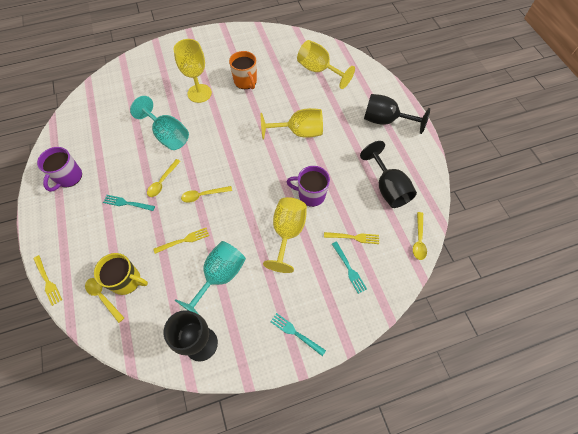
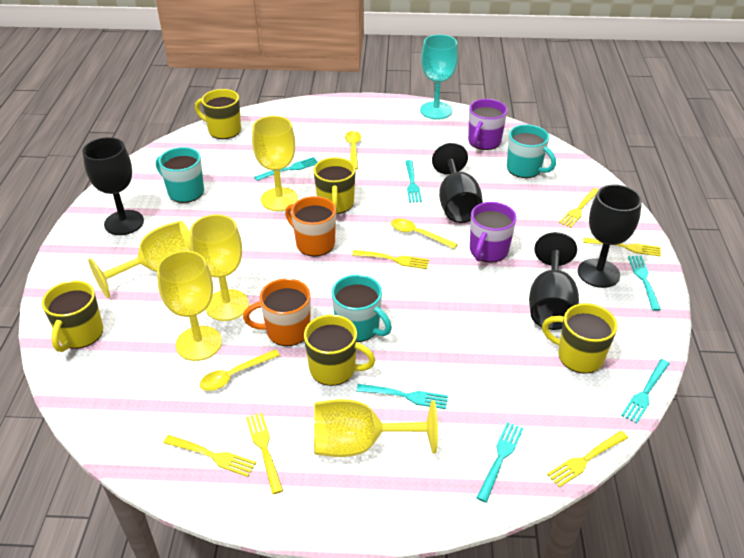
black goblet: [163,310,218,361] [360,141,417,208] [364,94,430,134] = 3 -> [82,137,144,235] [432,143,483,223] [529,232,579,330] [578,184,642,288] = 4
orange mug: [229,51,257,89] = 1 -> [243,278,310,346] [285,196,336,256] = 2
turquoise fork: [103,195,155,211] [270,313,326,356] [332,242,367,294] = 3 -> [254,157,318,181] [356,384,448,409] [405,160,422,203] [476,422,523,502] [621,359,670,424] [628,256,661,311] = 6
turquoise goblet: [130,96,189,150] [175,241,246,314] = 2 -> [420,34,458,119] = 1
turquoise mug: none = 0 -> [156,147,204,203] [332,275,392,342] [507,125,556,178] = 3
yellow fork: [33,255,62,306] [153,228,209,254] [324,232,379,244] = 3 -> [164,435,256,477] [246,413,283,494] [352,250,429,269] [547,431,628,487] [559,188,599,228] [583,238,661,257] = 6
yellow goblet: [174,39,212,103] [261,108,323,139] [263,197,307,273] [297,40,355,89] = 4 -> [88,221,191,298] [157,251,222,361] [190,214,249,321] [252,116,298,211] [314,399,438,457] = 5
yellow mug: [94,253,148,295] = 1 -> [42,281,103,352] [195,89,241,139] [304,315,375,386] [313,157,356,214] [542,303,618,374] = 5
yellow spoon: [85,278,124,323] [147,159,181,197] [181,186,232,203] [413,212,427,260] = 4 -> [200,349,280,391] [345,131,361,170] [391,218,457,249] = 3

